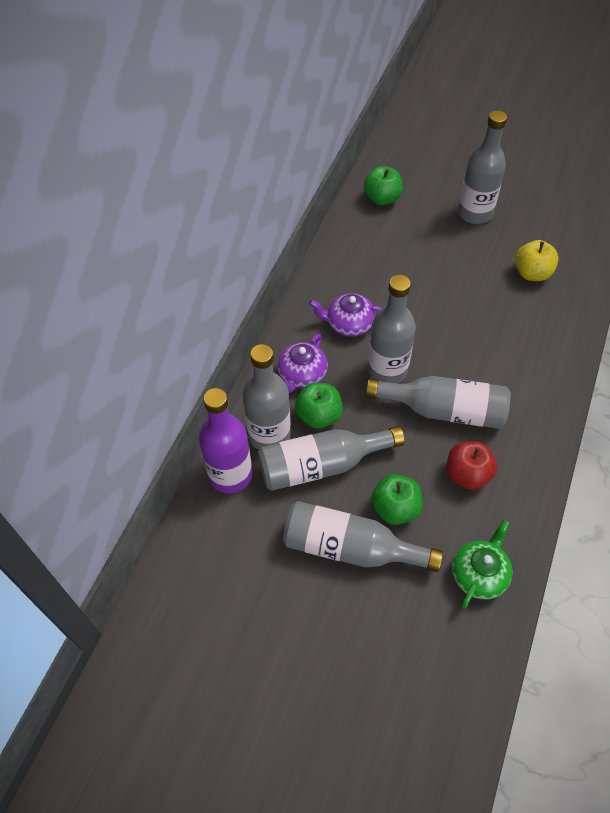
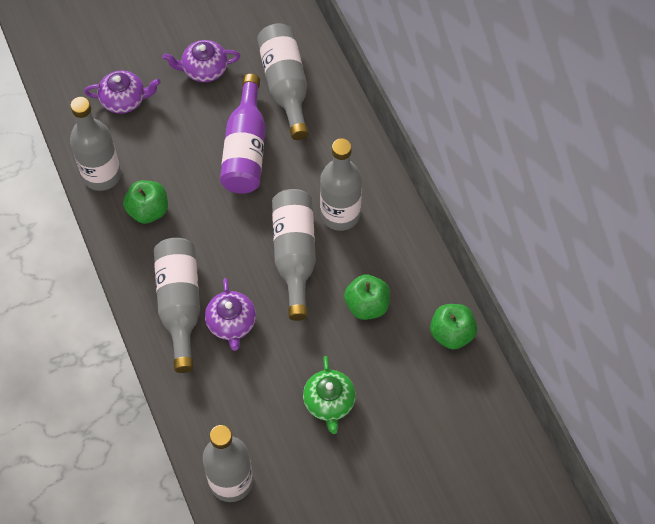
purple teapot: [277,334,328,393] [309,293,382,337] = 2 -> [84,70,161,114] [162,40,240,82] [205,278,256,351] = 3
red apple: [446,441,497,490] = 1 -> none = 0
yellow apple: [515,240,559,281] = 1 -> none = 0

